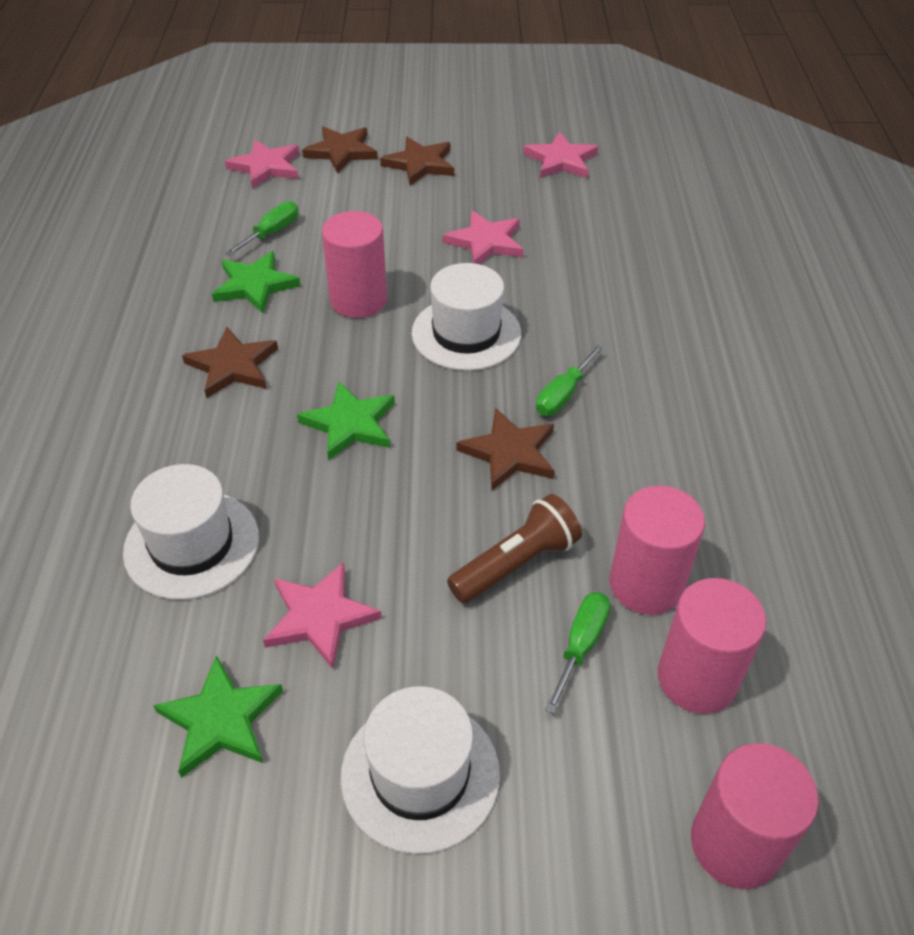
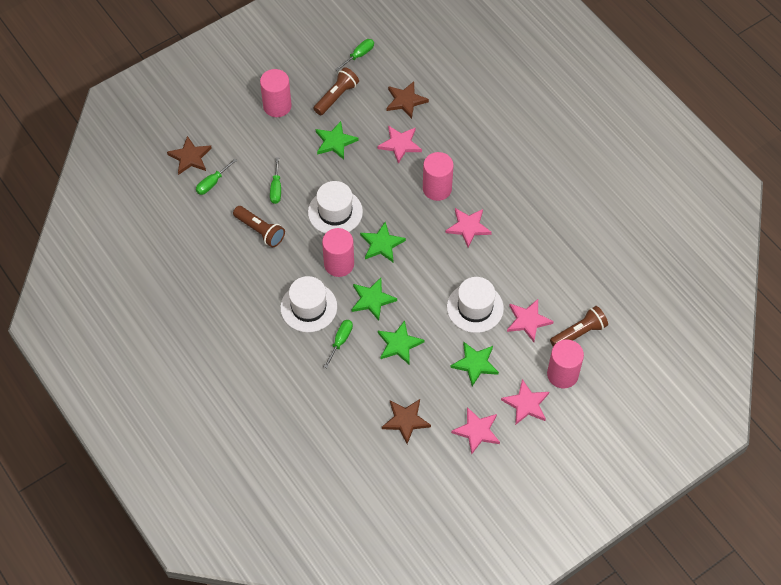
brown flashlight: [447,494,582,603] = 1 -> [233,206,285,247] [313,67,359,115] [550,306,608,346] = 3
brown star: [182,327,278,398] [302,126,378,174] [380,137,454,186] [456,408,554,490] = 4 -> [167,136,212,175] [382,399,431,444] [387,81,429,119] = 3
green screwdriver: [225,201,299,256] [536,345,603,416] [545,592,610,714] = 3 -> [196,158,237,195] [270,158,281,204] [324,320,353,368] [335,39,374,71] = 4
green star: [153,655,283,778] [212,251,301,313] [297,382,395,461] = 3 -> [316,121,359,160] [352,278,397,321] [360,222,406,262] [378,320,424,365] [450,342,499,386] = 5
pink star: [225,139,299,189] [263,562,382,669] [443,210,524,264] [523,132,598,178] = 4 -> [378,125,422,164] [446,208,492,248] [451,407,500,455] [501,379,549,425] [507,299,554,342] = 5

